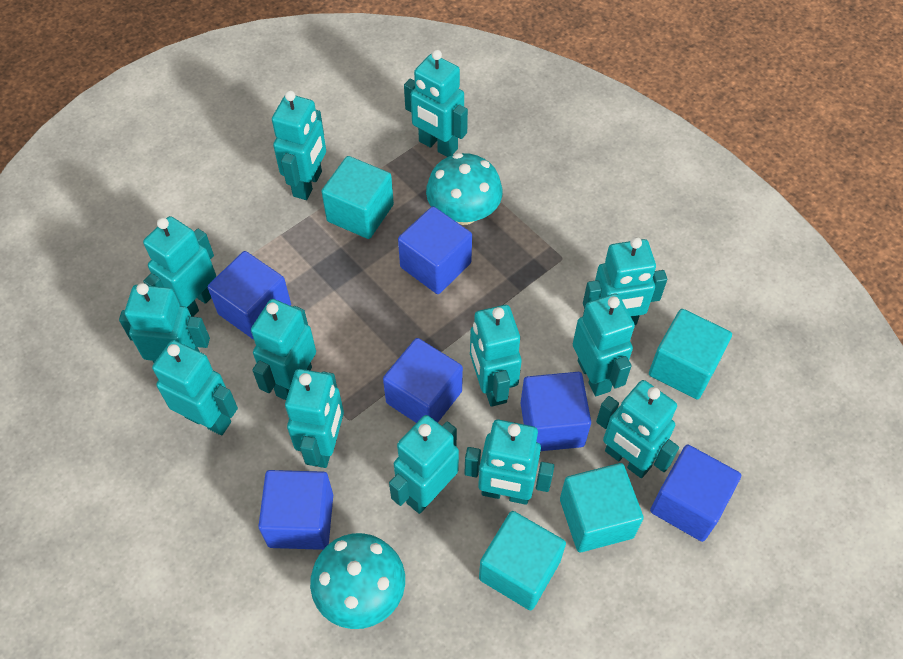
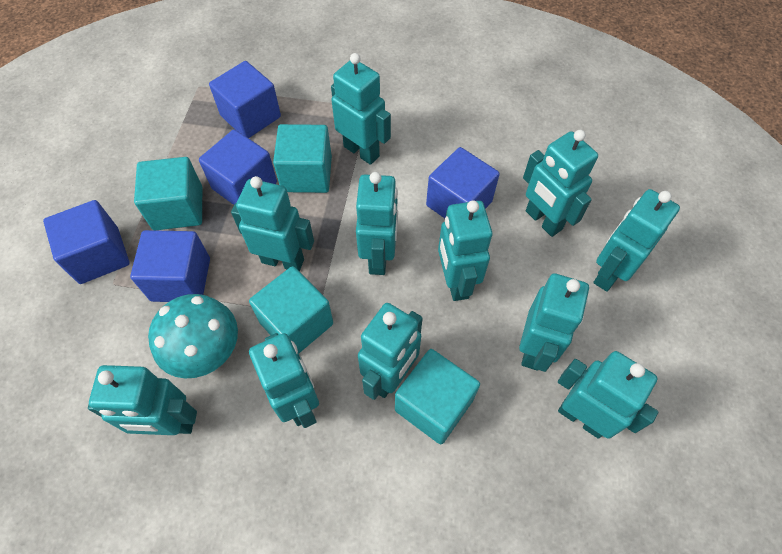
blue cube: [208,251,291,340] [258,470,333,550] [383,338,463,423] [398,206,472,294] [521,372,591,451] [650,445,741,542] = 6 -> [43,200,130,284] [130,230,210,302] [199,129,277,205] [209,61,281,138] [426,147,500,218] = 5
turquoise mushroom: [310,533,405,629] [426,153,503,225] = 2 -> [148,294,238,378] = 1
turquoise robot: [119,283,210,363] [143,216,216,317] [152,340,238,435] [251,299,316,400] [272,90,326,200] [285,369,344,468] [389,415,459,514] [404,50,468,157] [465,420,554,505] [470,305,522,407] [573,293,635,396] [583,237,667,325] [596,380,679,478] = 13 -> [88,365,197,435] [231,176,314,272] [249,333,319,428] [331,53,391,165] [356,172,398,275] [358,303,423,400] [438,200,492,301] [519,273,589,372] [523,130,598,237] [558,351,658,439] [593,189,680,292] = 11

